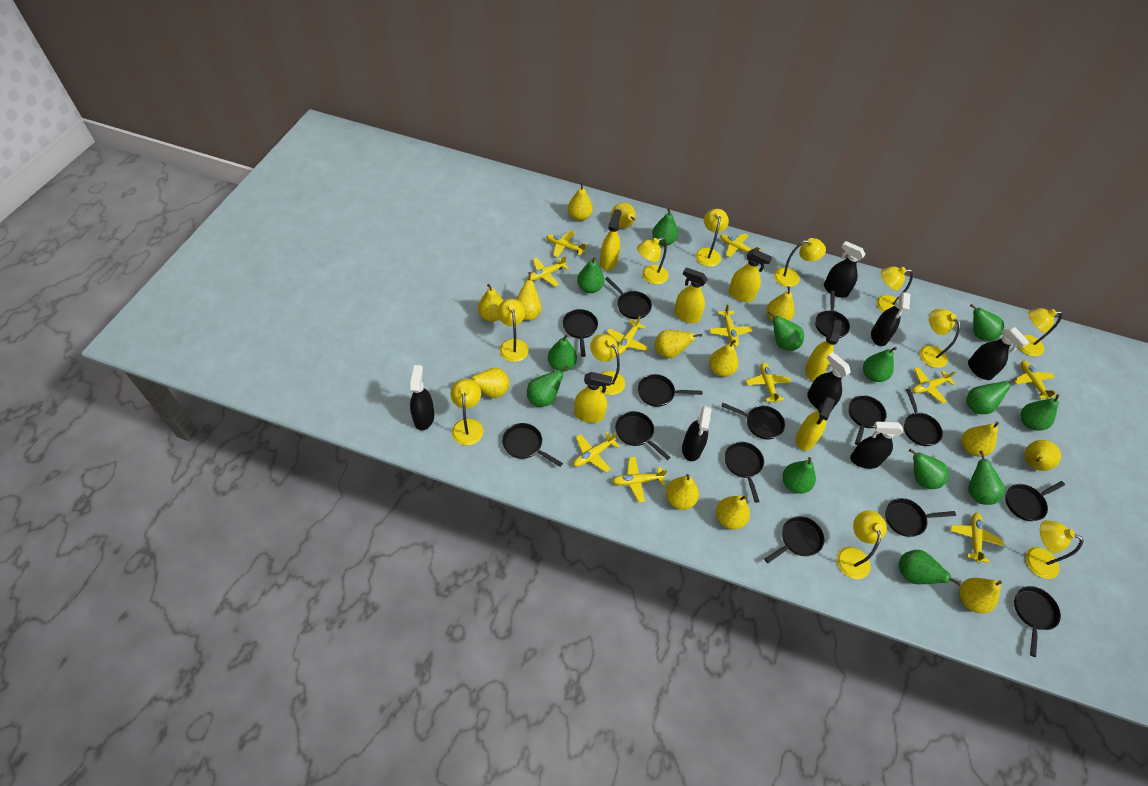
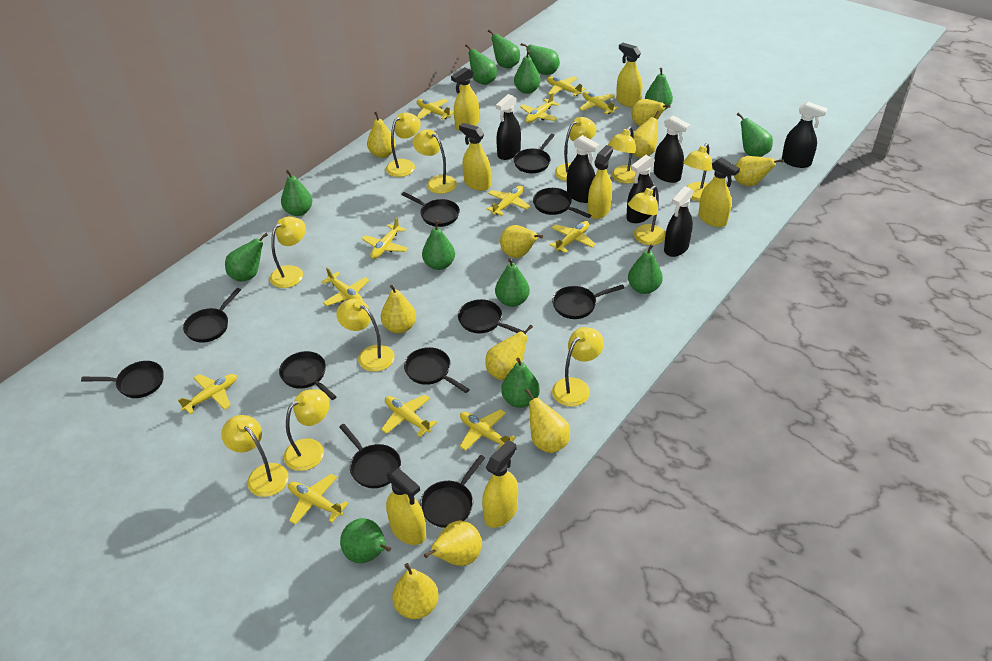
black pan: [502,423,563,467] [563,309,598,357] [605,277,652,319] [615,411,671,460] [638,374,702,407] [721,403,785,439] [725,442,764,503] [764,516,824,563] [815,290,850,338] [849,395,887,446] [885,498,956,537] [904,389,943,446] [1005,481,1065,521] [1014,586,1061,657] = 14 -> [81,361,164,398] [183,288,241,343] [279,351,337,400] [339,424,401,488] [402,192,460,227] [404,347,470,393] [420,455,485,528] [458,299,525,333] [514,134,555,173] [533,188,591,218] [552,284,624,319] = 11
black spray bottle: [410,365,434,430] [682,406,712,461] [807,352,851,410] [824,241,866,298] [850,422,904,469] [871,292,910,346] [968,327,1029,380] = 7 -> [496,94,521,160] [567,135,599,203] [626,155,655,223] [654,115,690,183] [664,186,693,257] [782,102,828,168] = 6
yellow pear: [471,368,509,398] [478,284,504,322] [516,272,542,320] [568,182,593,221] [611,203,636,229] [655,330,702,358] [666,474,699,510] [709,339,739,377] [716,496,750,530] [766,286,795,322] [959,578,1002,613] [962,422,999,457] [1024,440,1061,471] = 13 -> [367,112,396,158] [381,285,416,333] [392,563,439,619] [424,521,482,566] [485,325,533,380] [500,225,543,258] [525,389,570,453] [630,111,660,158] [632,99,671,126] [734,156,784,186] = 10
yellow plane: [528,256,569,287] [546,230,587,258] [573,432,619,473] [607,316,648,355] [612,457,667,503] [709,304,753,347] [720,233,760,258] [746,362,791,403] [912,367,956,404] [951,513,1003,563] [1014,361,1056,399] = 11 -> [178,374,237,414] [288,474,349,525] [321,267,369,306] [362,217,408,259] [381,395,437,437] [417,99,454,119] [460,409,516,451] [486,186,531,216] [520,93,559,123] [547,76,585,96] [549,221,596,253] [579,91,618,114] = 12
yellow spray bottle: [574,372,612,423] [600,209,622,270] [674,267,708,323] [729,249,772,302] [796,397,835,451] [805,319,842,381] = 6 -> [386,468,426,545] [451,67,479,131] [459,123,491,191] [482,440,518,528] [588,145,613,219] [616,43,642,108] [698,158,740,227] = 7

